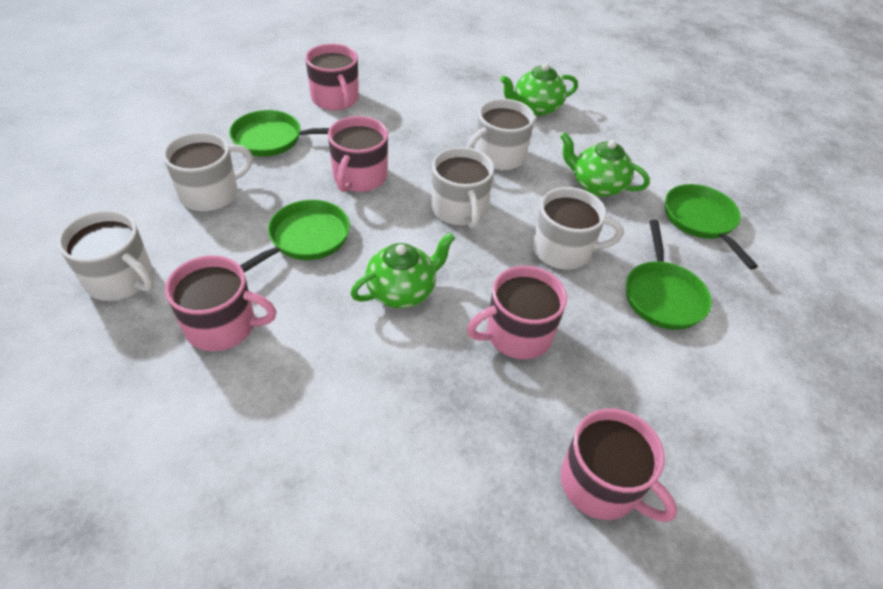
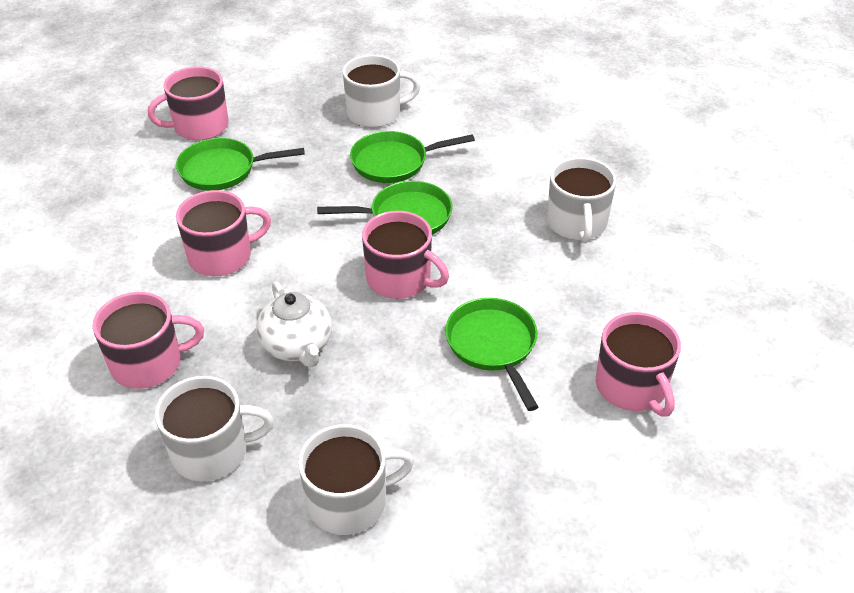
green teapot: [350,232,455,308] [500,63,578,116] [560,133,650,197] = 3 -> none = 0
white mug: [57,210,154,301] [163,132,253,212] [431,147,494,228] [467,99,535,170] [533,187,623,270] = 5 -> [155,376,274,481] [298,424,414,535] [343,55,420,128] [547,157,616,243] = 4
white teapot: none = 0 -> [256,281,332,367] = 1

